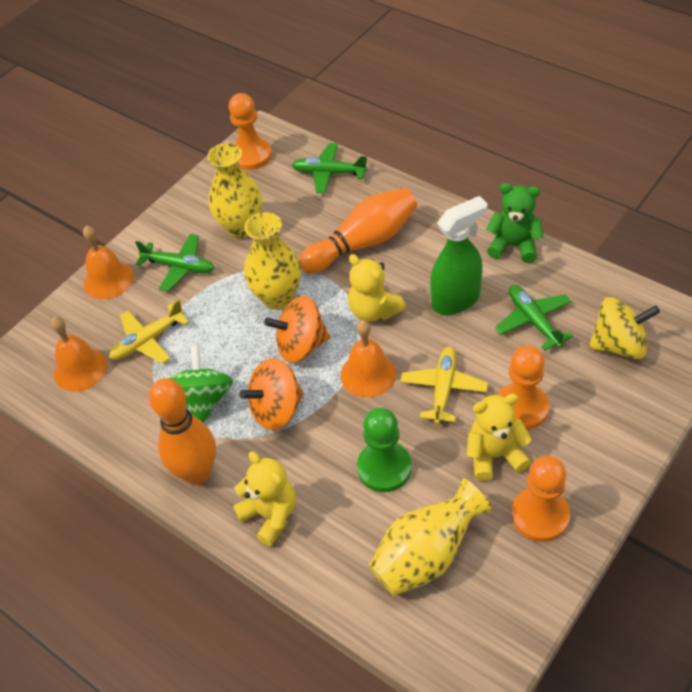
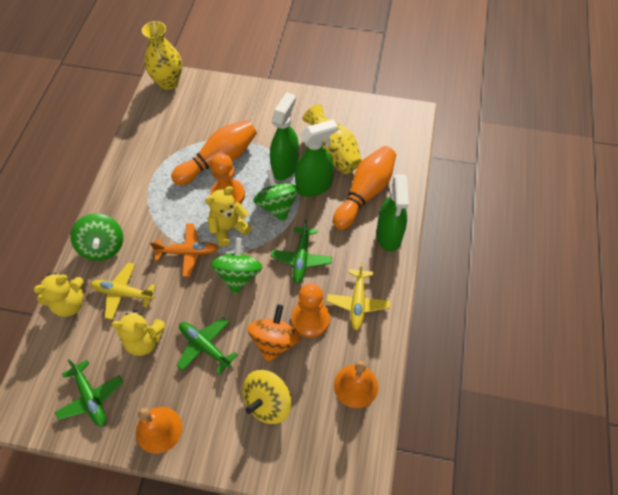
green pawn: [357,408,412,492] = 1 -> none = 0
green spinning top: [169,346,233,423] = 1 -> [71,213,123,261] [211,238,263,294] [253,169,299,222] = 3
green spray bottle: [430,196,487,315] = 1 -> [270,92,299,180] [295,119,338,197] [376,175,409,252] = 3
green teddy bear: [486,183,544,263] = 1 -> none = 0
orange bell: [51,317,107,392] [83,225,134,299] [341,320,396,397] = 3 -> [136,407,182,454] [334,361,378,408] = 2
orange pawn: [229,93,272,170] [498,346,549,430] [512,455,570,542] = 3 -> [210,154,245,204] [292,284,330,338] = 2
orange plane: none = 0 -> [150,223,219,277] = 1
orange spinning top: [239,358,304,430] [264,296,330,363] = 2 -> [247,304,301,363] = 1
yellow vase: [207,143,262,239] [244,212,301,310] [369,478,492,596] = 3 -> [142,21,182,90] [303,104,362,174] = 2

